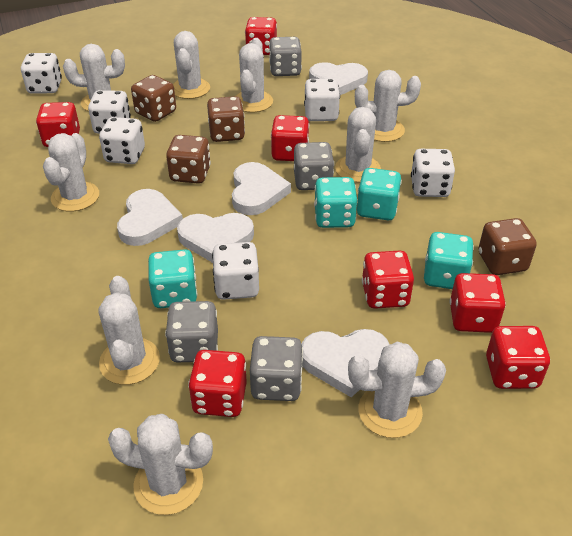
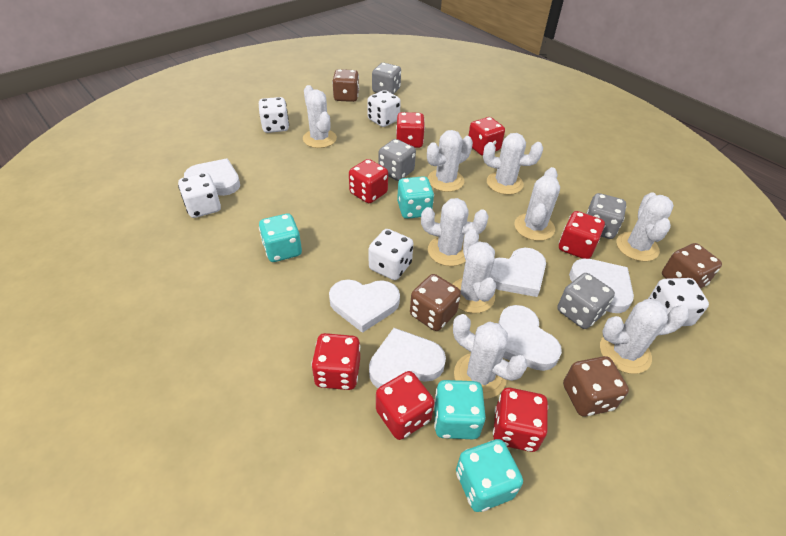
white dice: [21,53,62,94] [88,90,131,134] [99,117,145,164] [212,242,259,300] [304,79,340,121] [411,149,455,197] = 6 -> [178,173,221,218] [259,97,289,133] [367,90,401,127] [369,229,414,280] [648,278,709,326] = 5
white heart: [117,189,183,246] [177,213,254,263] [232,162,291,215] [301,329,390,397] [309,62,368,95] = 5 -> [184,159,240,196] [329,279,400,333] [369,328,446,388] [490,248,546,297] [498,305,562,371] [569,259,634,313] = 6

